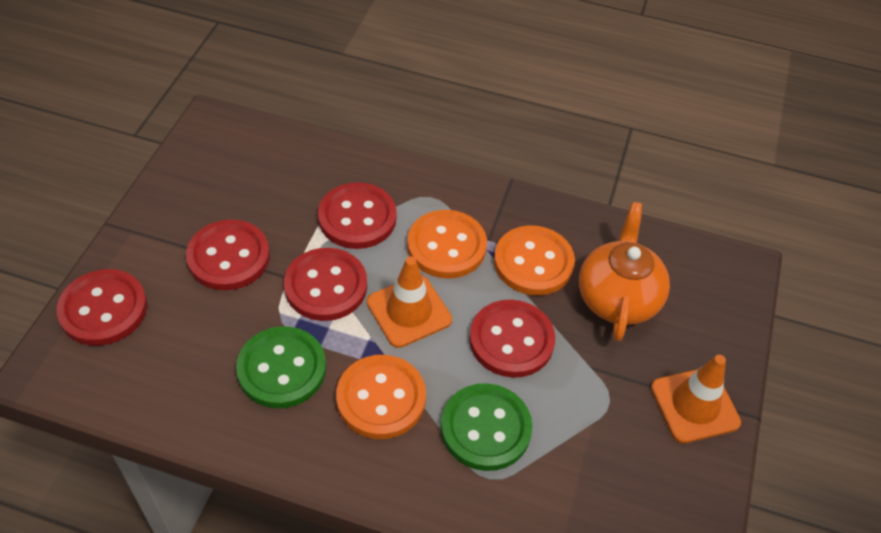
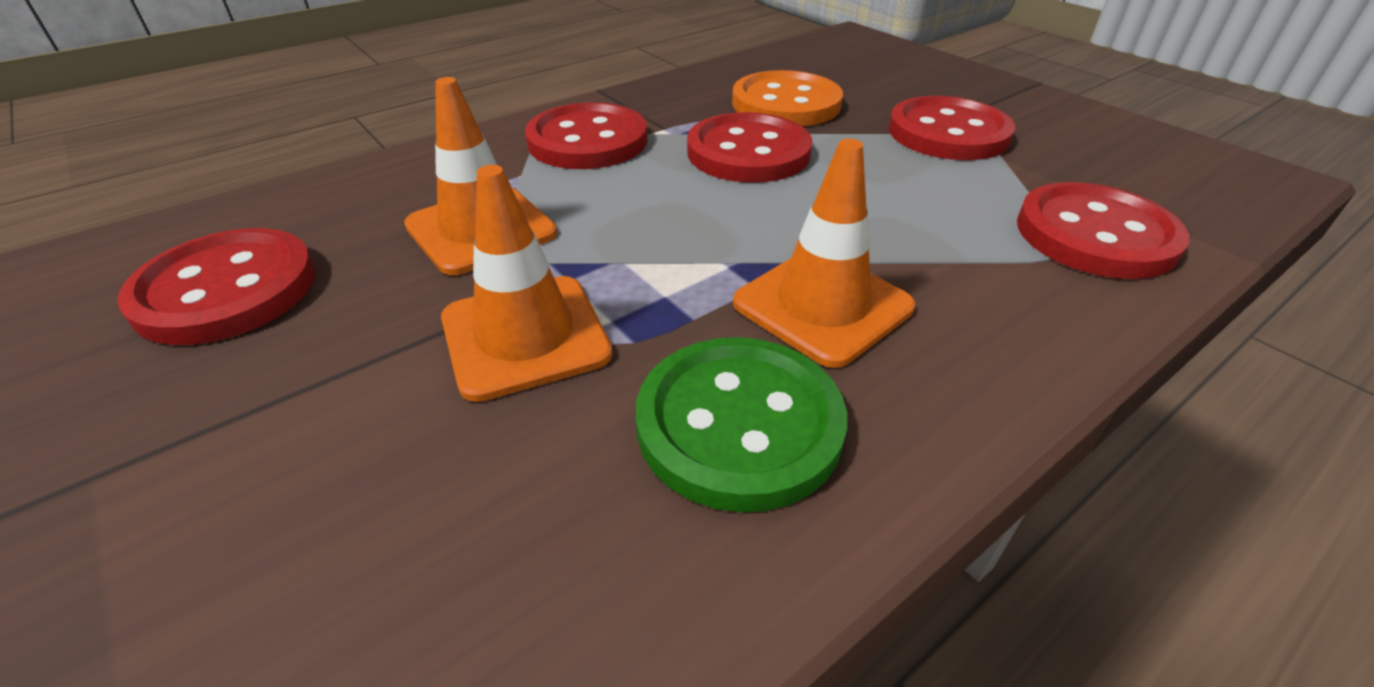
green button: [236,326,326,408] [441,383,532,471] = 2 -> [636,337,847,512] = 1
orange button: [336,355,426,439] [407,210,487,279] [494,226,575,295] = 3 -> [732,70,843,126] = 1
orange teapot: [579,202,670,342] = 1 -> none = 0
orange traffic cone: [367,257,452,348] [651,355,741,443] = 2 -> [404,77,557,275] [441,165,613,402] [733,139,915,368] = 3

